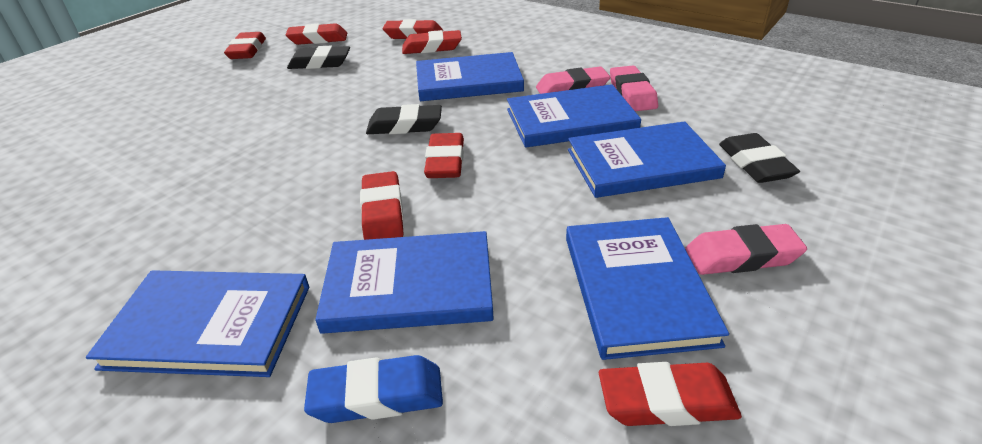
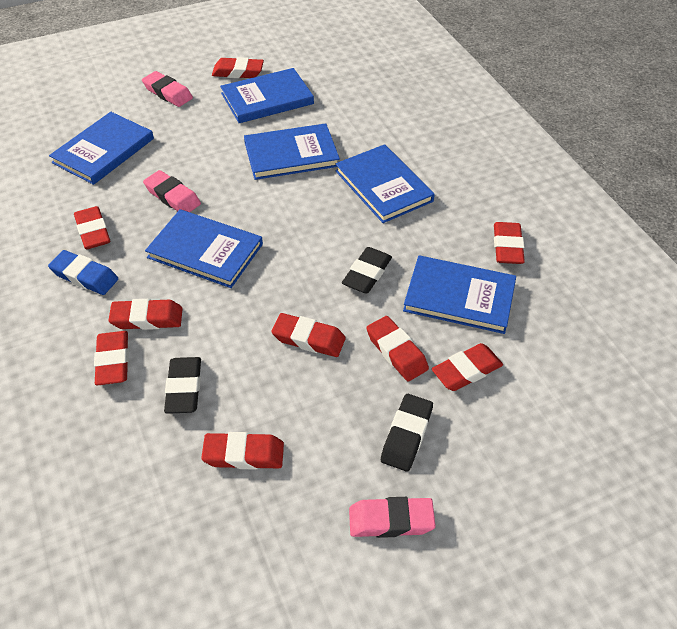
red eraser: [224,32,266,59] [285,23,347,45] [360,171,403,240] [383,19,443,39] [402,30,462,54] [424,133,464,178] [599,362,742,426] = 7 -> [74,206,110,249] [94,331,129,385] [108,299,183,330] [201,432,284,470] [212,57,264,78] [271,313,346,357] [366,316,429,381] [432,343,503,391] [494,222,525,264] = 9

